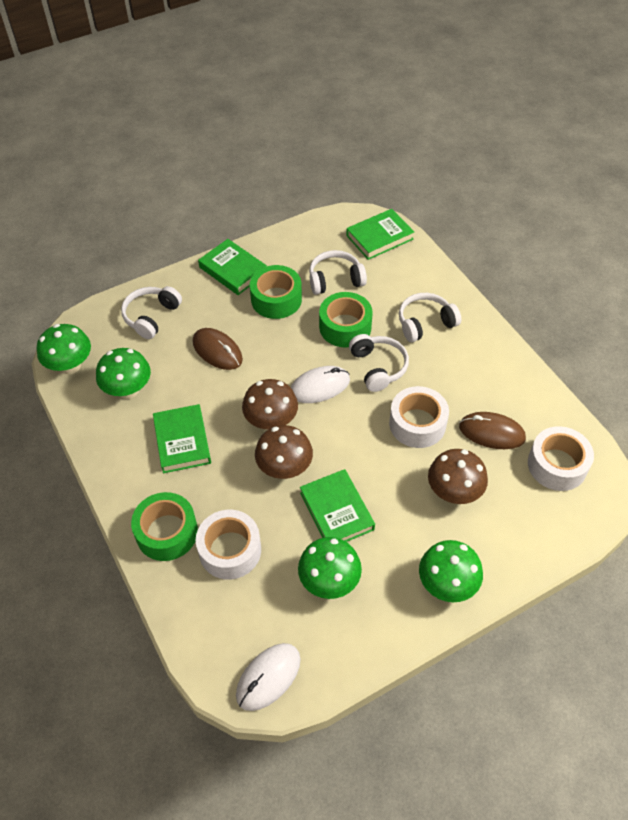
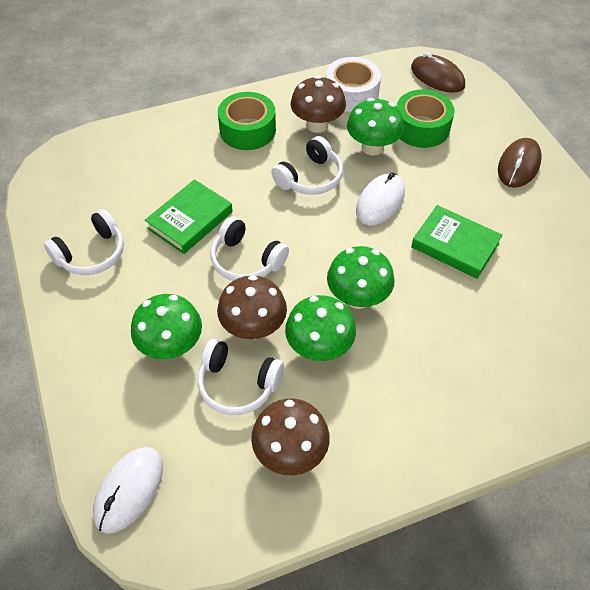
green book: [153,404,211,473] [198,239,267,295] [300,469,375,542] [346,209,414,260] = 4 -> [145,179,233,254] [411,205,503,279] = 2
green tape: [131,492,198,561] [250,265,302,319] [319,292,373,348] = 3 -> [218,92,276,150] [397,89,454,148] = 2
white tape: [196,510,261,580] [389,386,449,448] [528,426,594,491] = 3 -> [326,57,381,112] = 1

